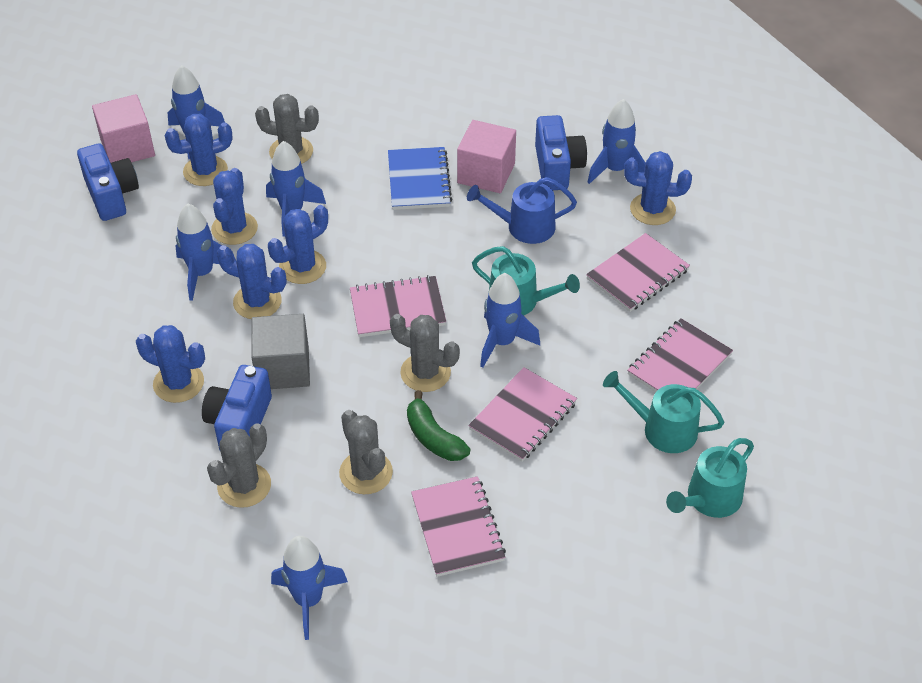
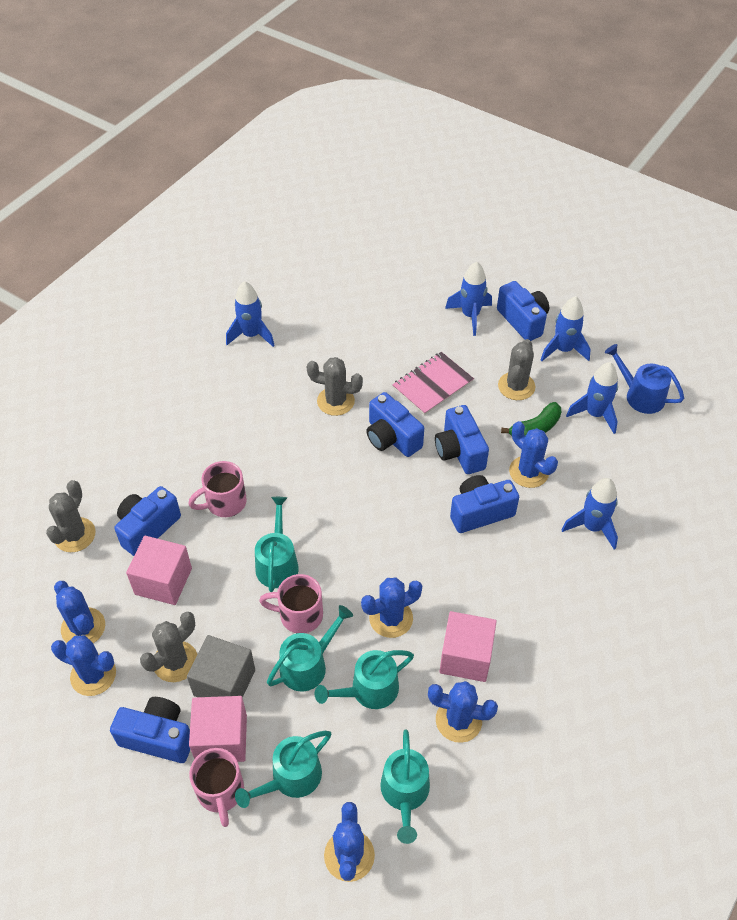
blue camera: [77,143,139,221] [202,365,272,450] [535,115,587,190] = 3 -> [110,697,191,763] [114,486,181,556] [366,392,424,457] [435,405,489,474] [450,475,519,533] [497,281,549,341] = 6
blue notebook: [388,147,452,210] = 1 -> none = 0
blue rocket: [168,65,225,159] [175,204,236,301] [266,141,326,237] [271,536,348,640] [480,273,540,367] [587,99,646,184] = 6 -> [226,281,275,347] [445,262,492,336] [541,296,591,361] [561,478,618,550] [566,362,618,434] = 5
pink cube: [92,94,155,163] [457,120,516,193] = 2 -> [126,536,192,605] [189,696,247,762] [440,611,497,682] = 3
pink mug: none = 0 -> [188,461,247,517] [189,748,244,827] [259,574,323,633] = 3
pink notebook: [350,275,446,337] [411,476,506,577] [468,367,577,462] [586,233,690,312] [627,318,733,392] = 5 -> [392,352,474,415] = 1
turquoise watering can: [472,246,580,316] [603,371,724,453] [666,438,754,518] = 3 -> [235,731,331,808] [255,497,299,592] [267,605,353,691] [315,650,414,709] [380,729,430,844] = 5

